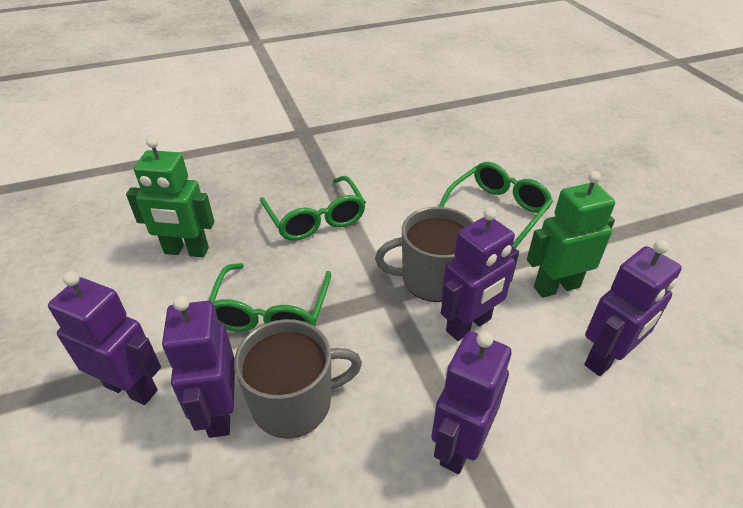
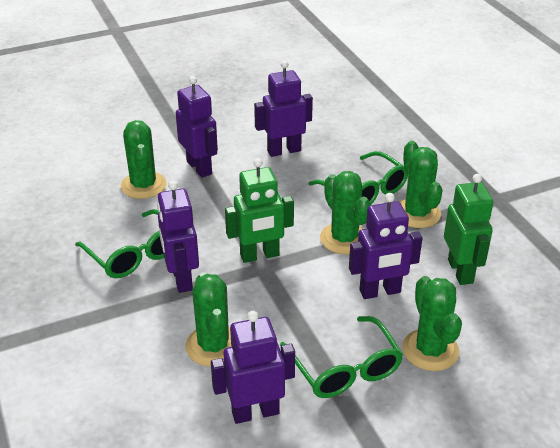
green cactus: none = 0 -> [121,120,166,199] [185,272,232,367] [320,171,371,254] [400,141,442,228] [402,276,462,371] = 5
grey mug: [234,319,362,439] [375,207,474,302] = 2 -> none = 0

